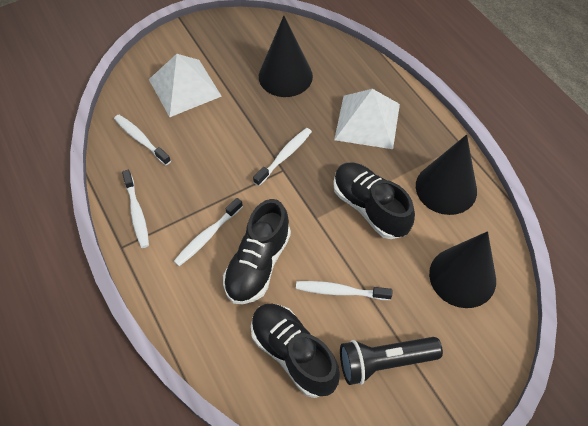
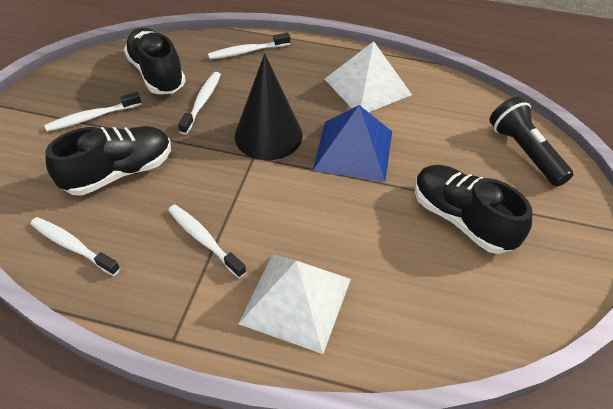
black cone: [259,16,313,97] [416,134,477,215] [429,231,496,308] = 3 -> [235,54,303,160] = 1
blue pyramid: none = 0 -> [313,105,392,182] = 1

